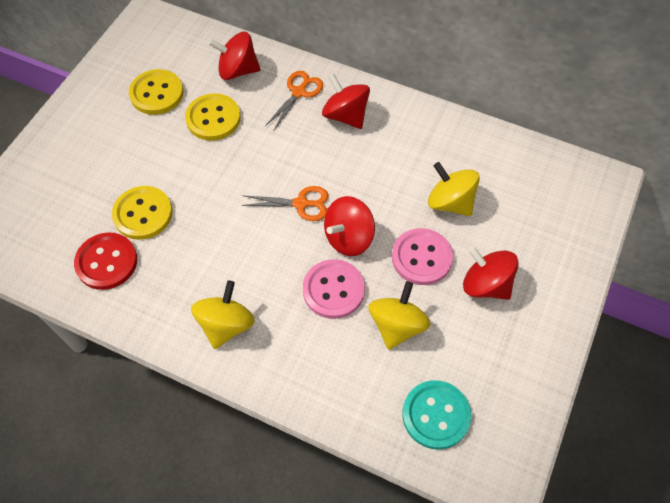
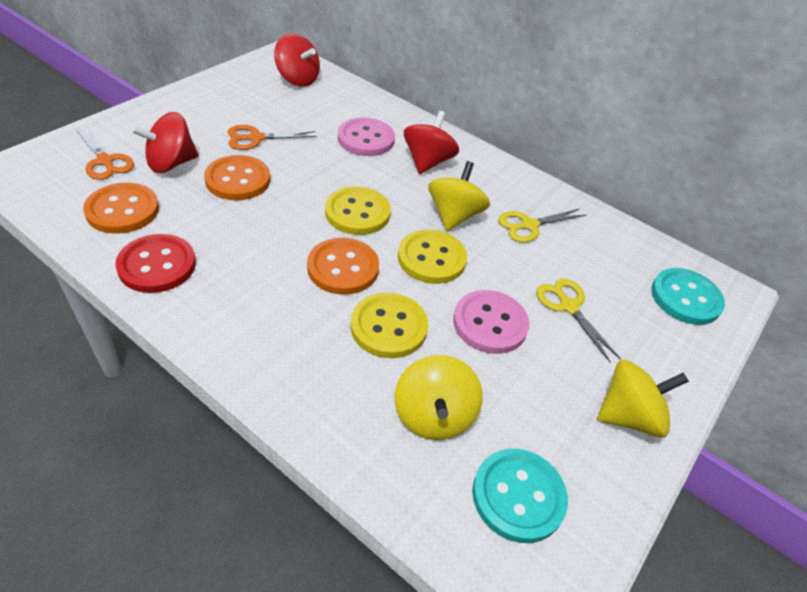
orange button: none = 0 -> [83,182,159,234] [204,155,270,200] [307,238,379,295] = 3
red spinning top: [209,32,260,80] [322,73,370,129] [324,196,375,256] [463,246,519,300] = 4 -> [131,112,199,173] [274,33,320,87] [404,111,459,174] = 3
turquoise button: [402,380,471,450] = 1 -> [472,449,568,543] [651,268,725,325] = 2
yellow scissors: none = 0 -> [498,209,586,243] [536,279,621,362] = 2

